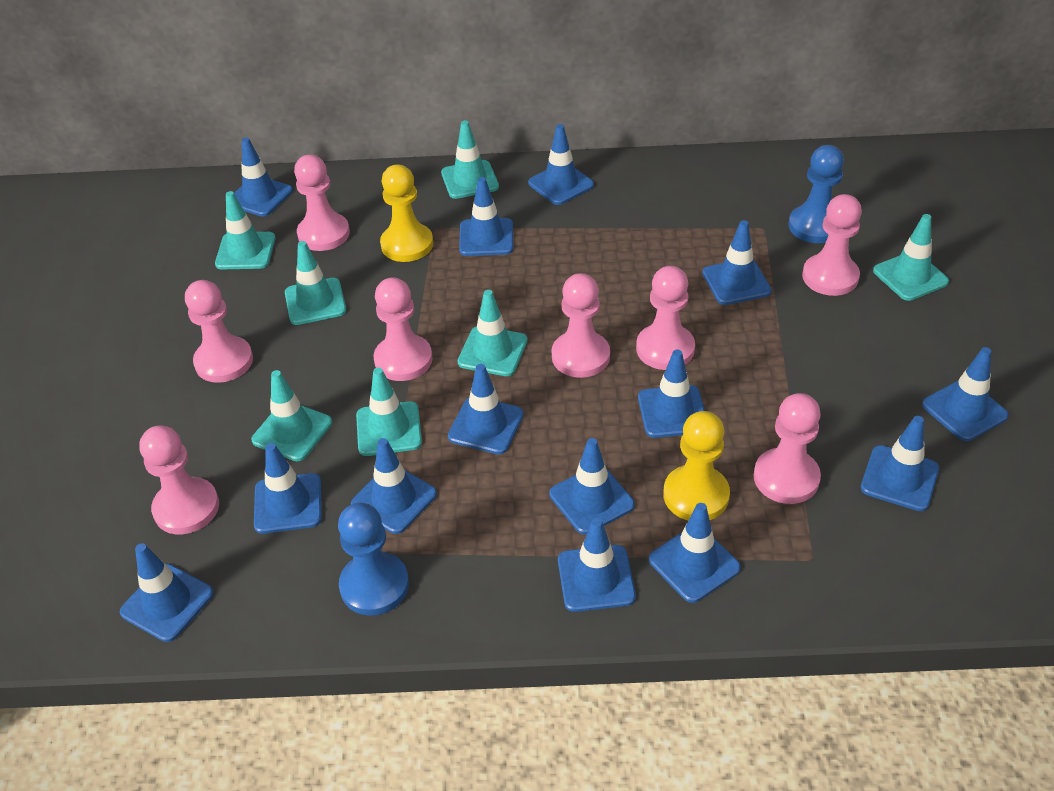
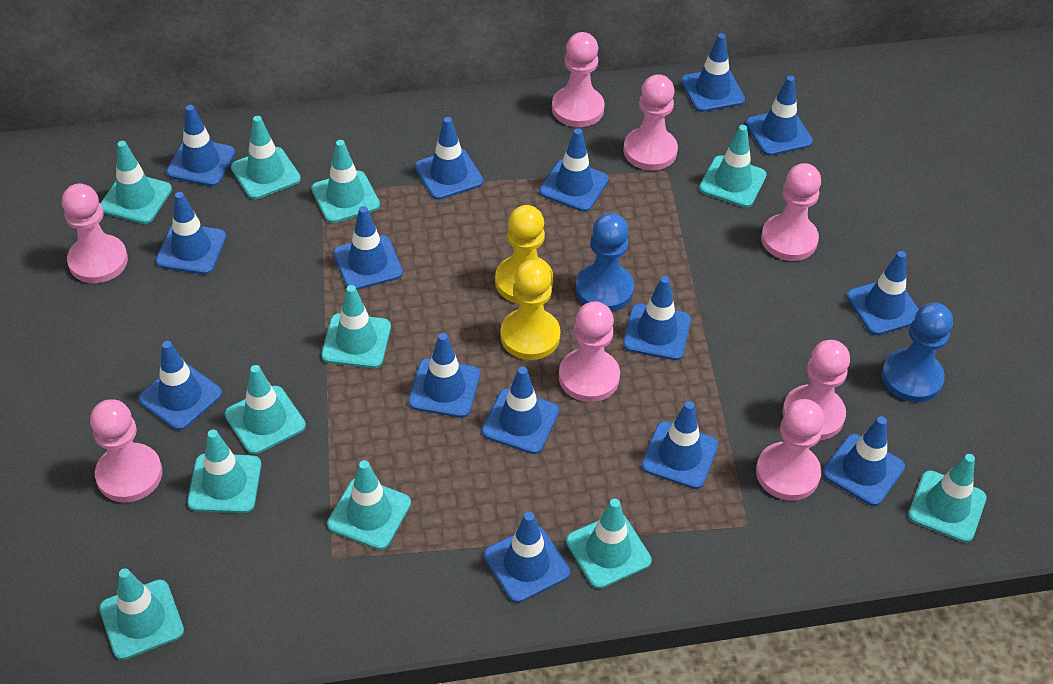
blue traffic cone: [120,543,214,642] [234,137,293,217] [254,443,322,534] [351,438,437,534] [448,364,524,454] [459,177,513,256] [528,124,594,205] [549,438,635,534] [558,518,636,612] [638,349,705,438] [649,503,741,603] [702,220,772,305] [861,416,939,511] [922,347,1009,441] = 14 -> [138,341,222,430] [156,192,227,274] [166,105,235,186] [333,206,403,290] [408,333,480,418] [415,117,483,200] [482,366,559,454] [484,512,570,603] [539,128,609,212] [623,276,691,360] [641,401,718,489] [681,33,745,112] [746,76,813,156] [823,416,905,506] [847,251,919,335] = 15
turquoise traffic cone: [215,191,276,269] [251,370,332,461] [285,241,346,325] [356,368,422,456] [441,120,499,199] [458,290,528,376] [873,214,949,301] = 7 -> [99,568,184,660] [100,141,172,224] [187,429,261,513] [225,365,306,454] [231,116,301,199] [311,140,380,223] [321,285,391,368] [327,460,411,550] [566,499,652,589] [699,125,767,208] [908,454,987,543] = 11

